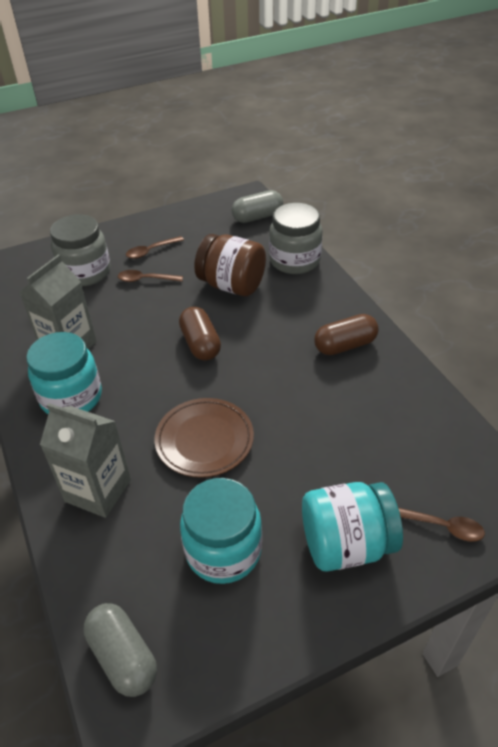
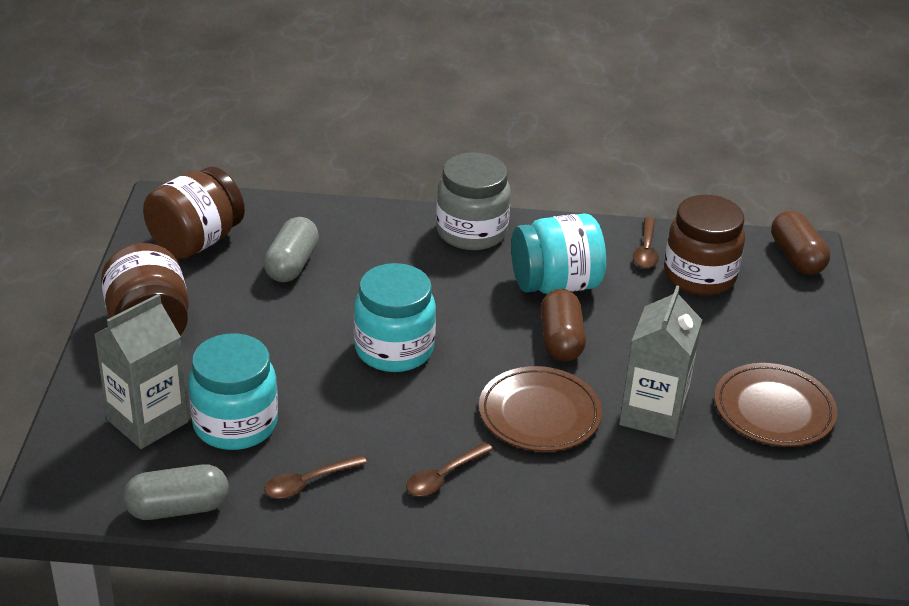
brown jar: [194,234,266,296] = 1 -> [101,243,189,335] [143,167,245,259] [664,195,745,295] = 3
brown plate: [155,398,254,478] = 1 -> [479,366,602,452] [714,363,838,447] = 2
grey jar: [50,214,111,286] [269,202,322,274] = 2 -> [436,152,511,250] = 1

